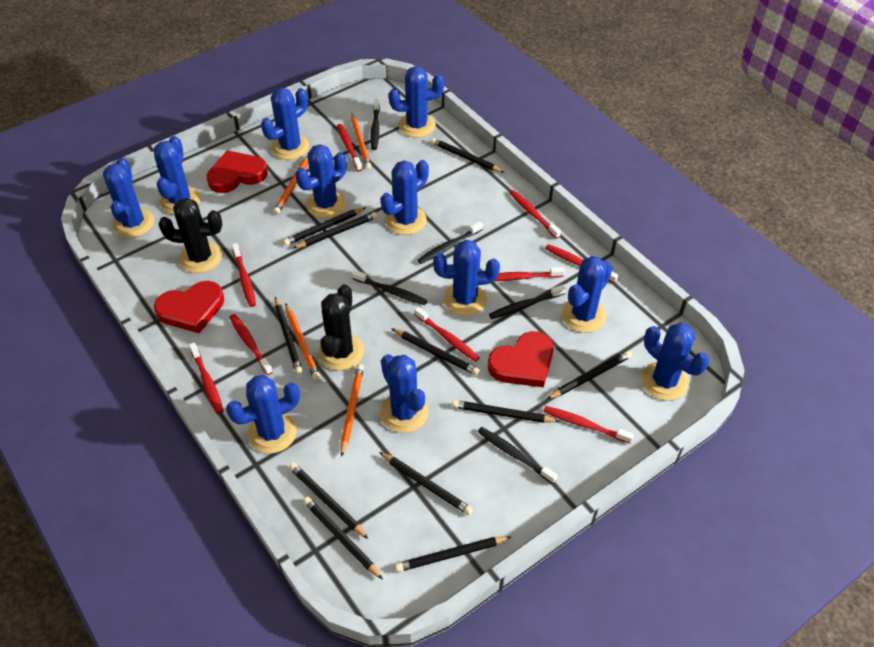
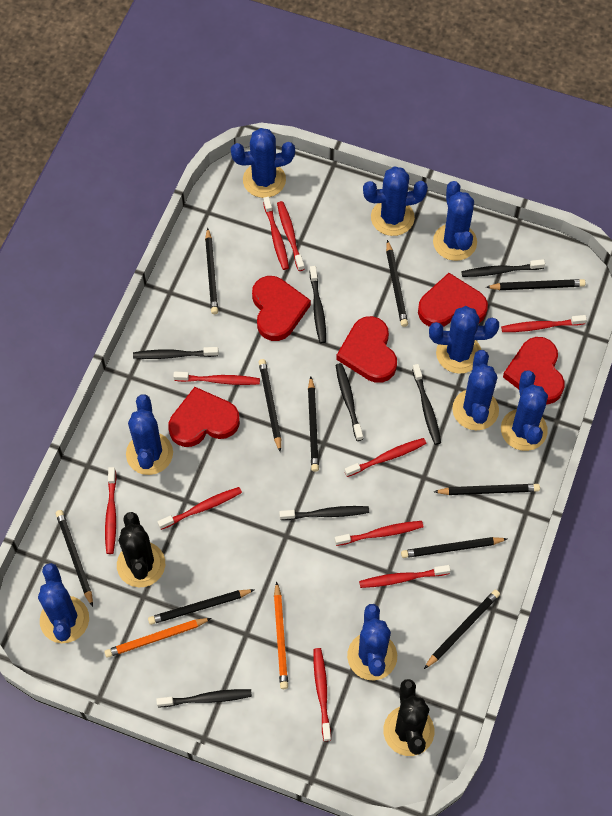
black pencil: [275,297,303,375] [283,207,366,246] [289,462,368,539] [293,212,378,248] [303,496,383,580] [379,452,473,515] [391,328,480,376] [395,536,511,572] [431,138,505,173] [452,400,560,423] [547,351,632,399] = 11 -> [56,510,93,607] [148,589,255,625] [205,228,218,314] [259,359,281,452] [308,376,319,472] [386,240,408,327] [401,537,507,558] [424,590,500,669] [434,484,540,495] [486,279,586,290] = 10
black toothbrush: [352,270,428,305] [370,99,380,150] [418,221,483,264] [478,427,558,484] [489,285,566,319] = 5 -> [133,347,218,359] [156,689,252,707] [279,506,369,520] [310,266,326,343] [336,363,363,441] [412,364,441,445] [461,259,545,277] = 7
blue cactus: [103,158,154,238] [154,136,201,215] [226,375,300,454] [261,88,310,160] [295,144,347,218] [380,160,429,235] [380,354,429,433] [388,66,444,138] [433,239,500,316] [561,256,613,333] [641,323,709,401] = 11 -> [38,563,89,643] [126,394,173,475] [231,128,295,198] [347,604,397,680] [363,166,428,236] [429,306,499,374] [433,181,477,261] [452,350,499,430] [501,370,548,451] = 9
orange pencil: [273,157,308,214] [285,303,320,380] [340,364,364,457] [351,113,371,169] = 4 -> [104,618,212,658] [274,581,288,689] = 2
red heart: [154,281,224,333] [206,150,268,193] [488,331,554,387] = 3 -> [168,387,240,447] [252,276,311,341] [336,316,397,383] [418,273,488,327] [503,337,565,405] = 5
red toothbrush: [189,342,224,414] [229,314,273,375] [232,243,256,307] [337,124,363,171] [414,307,480,362] [495,267,565,281] [510,190,561,239] [543,406,634,444] [545,244,618,283] = 9 -> [105,467,117,554] [158,487,242,530] [173,372,260,385] [263,197,289,270] [277,201,305,271] [314,648,331,741] [335,521,423,546] [345,438,427,477] [359,565,451,588] [501,315,587,332] = 10

